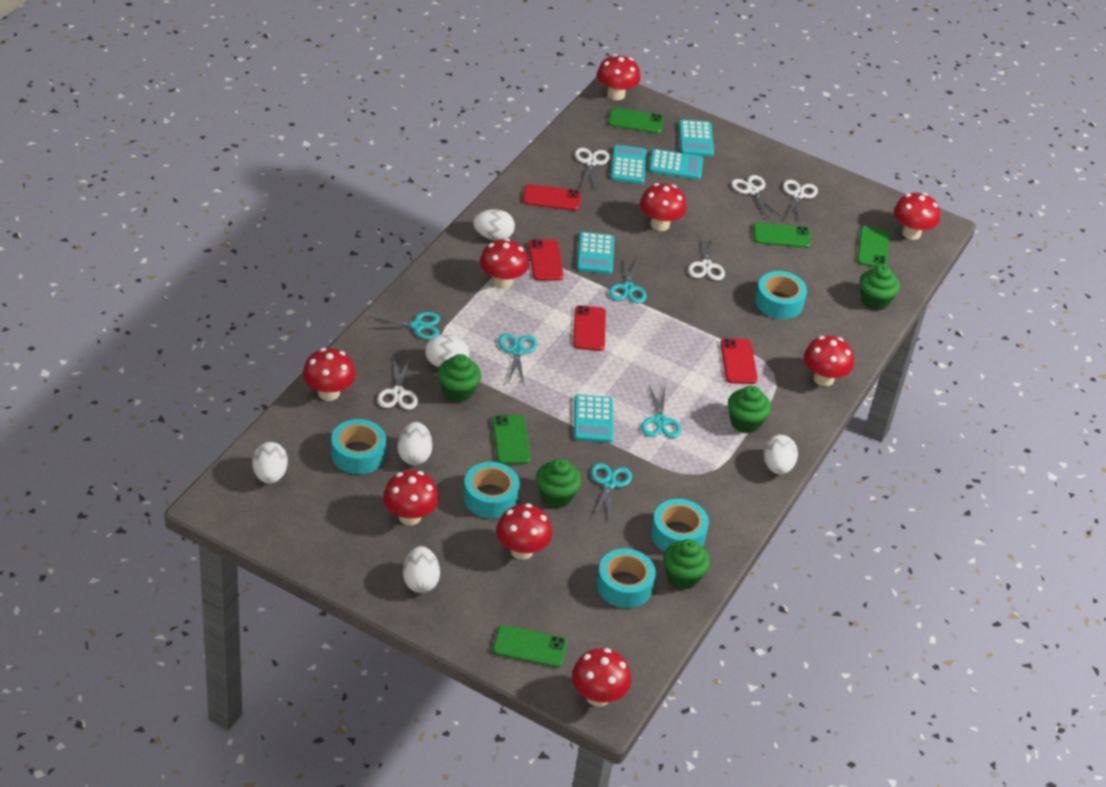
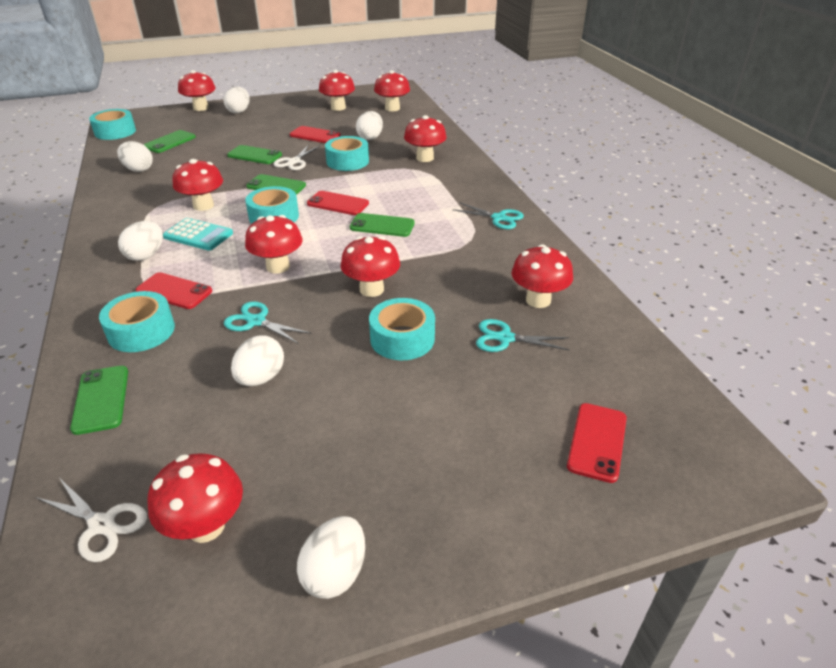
green cupcake: [437,354,481,402] [536,459,582,508] [663,539,710,589] [728,386,771,433] [860,265,900,310] = 5 -> none = 0
turquoise calculator: [574,394,613,443] [577,232,614,274] [611,145,647,184] [649,149,703,180] [679,120,714,156] = 5 -> [163,218,233,251] = 1
turquoise scissors: [368,312,440,340] [498,334,537,385] [591,463,632,522] [609,258,647,304] [641,384,681,438] = 5 -> [224,301,312,344] [452,202,524,229] [476,319,570,352] = 3
white scissors: [377,358,418,410] [575,148,610,191] [688,234,725,281] [731,175,780,218] [783,180,818,224] = 5 -> [35,479,147,562] [273,145,320,170] = 2

